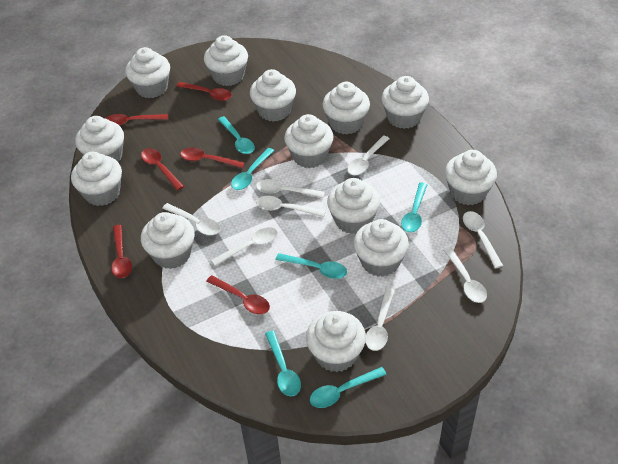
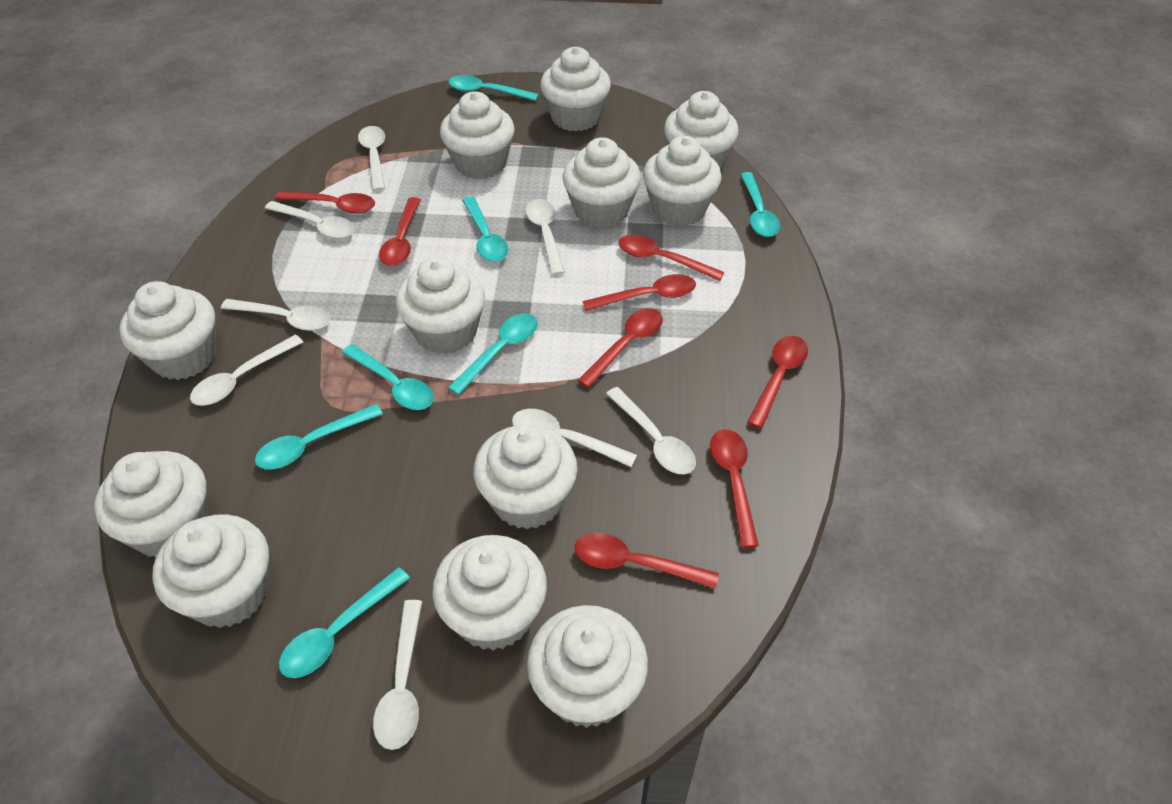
red spoon: [106,114,168,126] [112,225,132,278] [141,148,184,190] [176,82,232,101] [180,147,245,168] [206,275,270,314] = 6 -> [275,191,375,213] [379,197,421,266] [575,533,719,589] [577,308,663,388] [583,274,696,311] [618,235,725,281] [710,429,759,548] [747,336,808,429] = 8
turquoise spoon: [218,116,255,154] [231,148,274,190] [265,330,301,396] [275,253,347,279] [310,367,387,408] [401,183,427,232] = 6 -> [255,404,383,470] [279,567,410,678] [342,344,434,410] [448,75,539,101] [448,313,538,395] [462,197,508,262] [740,172,780,237] = 7
white cupcake: [71,152,122,206] [75,116,124,163] [125,47,170,98] [141,212,195,269] [204,35,248,86] [250,69,296,122] [284,114,334,168] [306,311,366,372] [323,82,370,134] [327,178,380,234] [354,219,409,277] [382,76,429,129] [445,150,497,205] = 13 -> [94,451,207,557] [119,281,216,380] [152,514,269,628] [396,257,485,354] [432,535,547,651] [440,91,515,179] [473,424,578,529] [527,605,648,728] [540,47,611,132] [562,137,641,228] [643,136,722,226] [664,91,739,170] = 12

